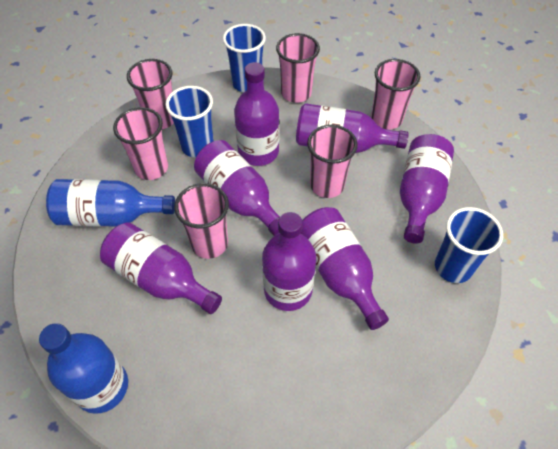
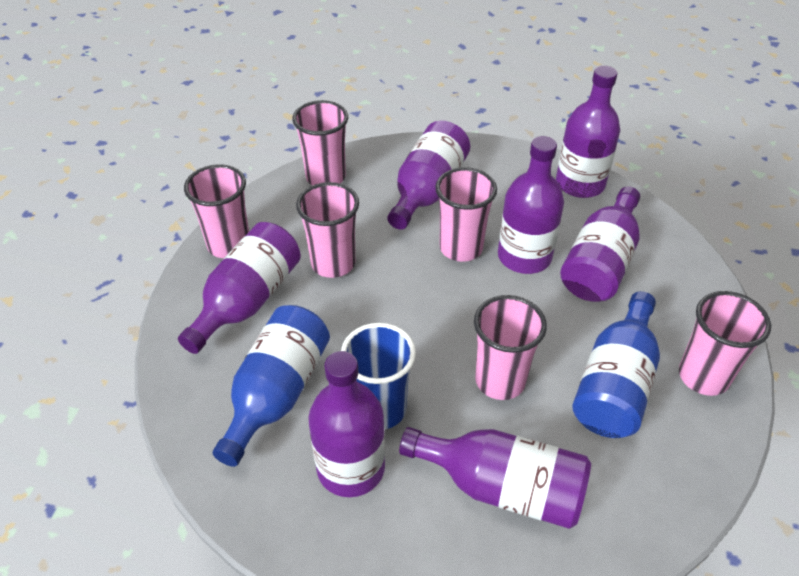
blue cup: [165,86,214,158] [223,24,266,92] [435,207,503,283] = 3 -> [341,323,416,429] = 1

